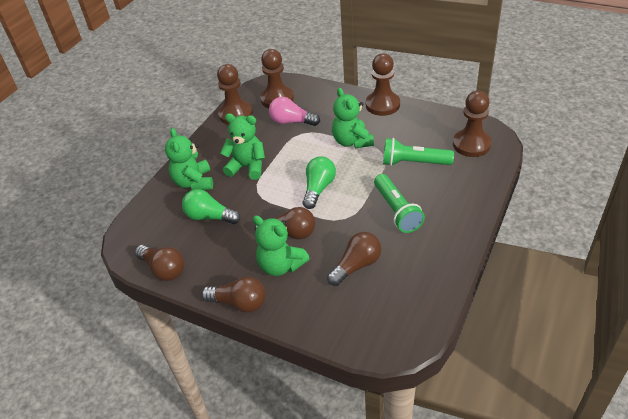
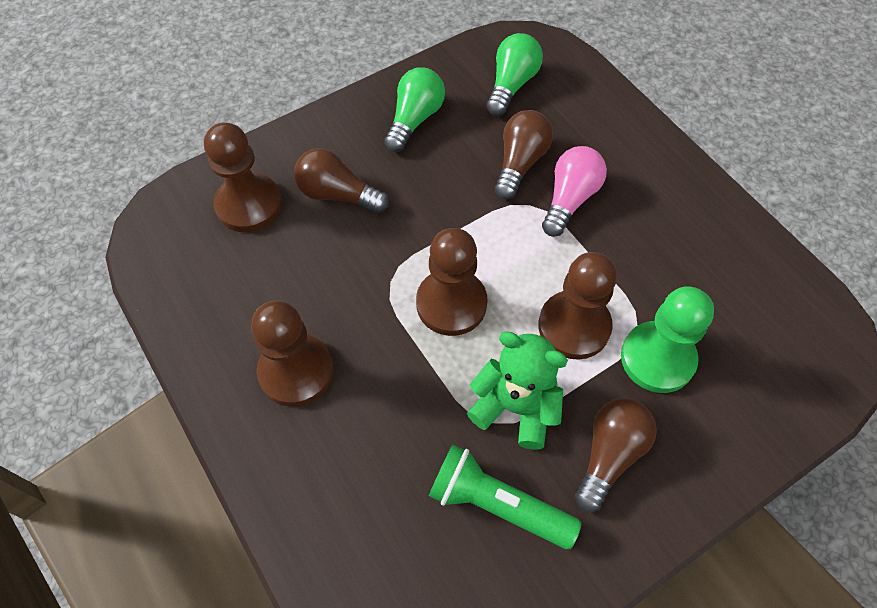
brown light bulb: [135,245,184,281] [201,276,266,313] [255,207,315,240] [327,232,381,286] = 4 -> [294,148,389,213] [495,110,553,199] [575,398,657,512] = 3
green flashlight: [374,174,425,233] [383,138,454,166] = 2 -> [429,444,581,549] = 1
green pawn: none = 0 -> [621,286,714,393] = 1
green teddy bear: [165,128,213,190] [220,113,265,180] [253,215,310,276] [332,88,374,148] = 4 -> [467,332,568,450] = 1

